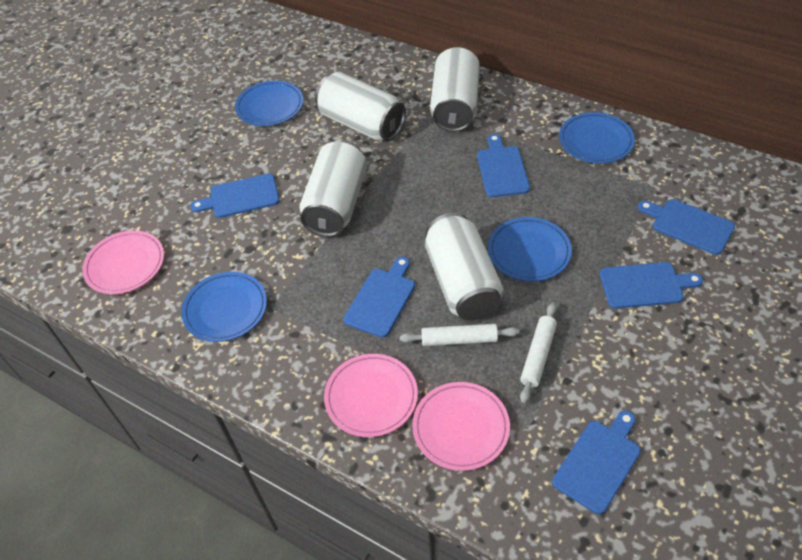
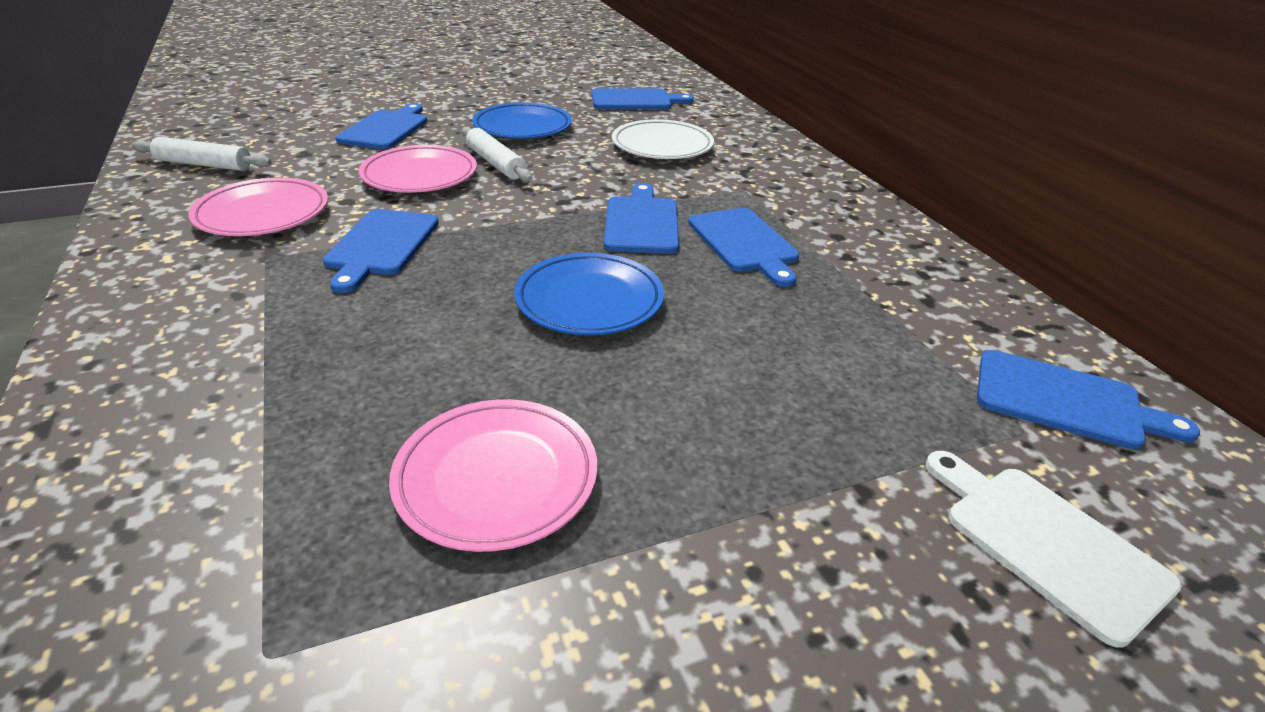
blue plate: [181,272,267,342] [235,81,304,126] [488,217,572,282] [559,112,635,164] = 4 -> [472,102,572,139] [514,253,664,335] = 2
white can: [300,140,367,237] [315,72,406,141] [425,213,504,321] [430,47,480,132] = 4 -> none = 0
white cutting board: none = 0 -> [926,451,1182,647] = 1
white plate: none = 0 -> [612,119,714,159] = 1

